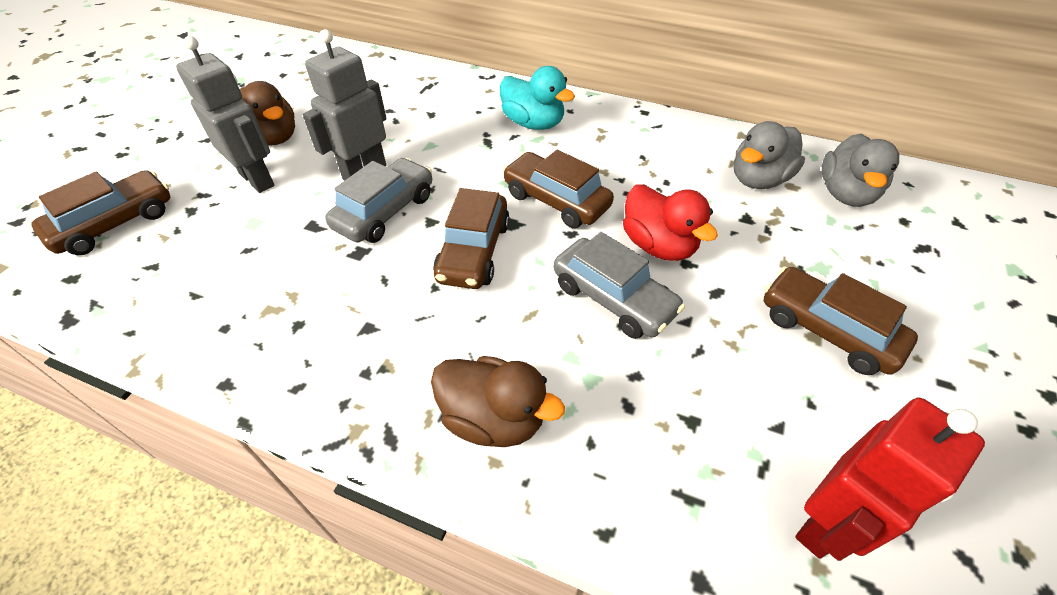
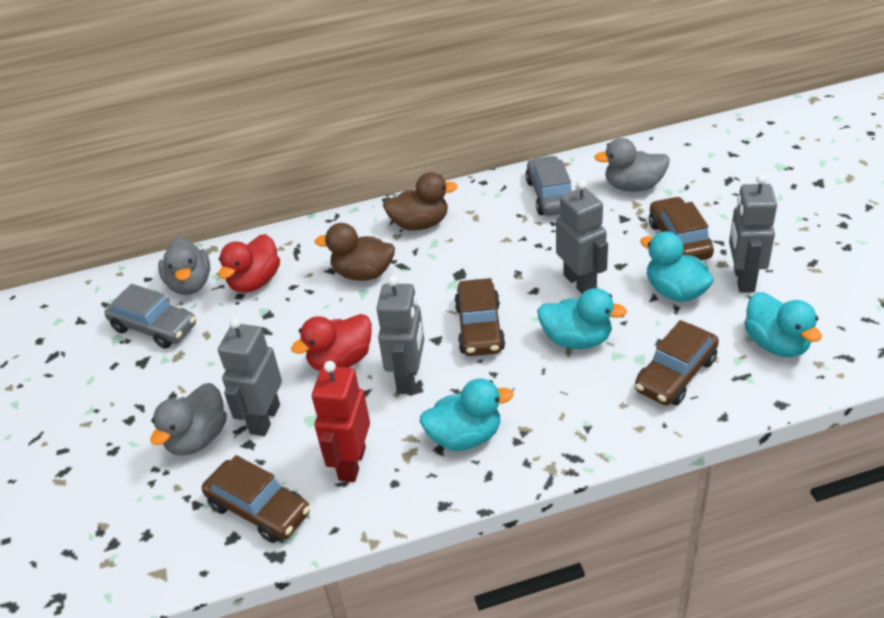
grey duck: [734,121,805,189] [822,134,899,207] = 2 -> [150,383,227,456] [158,237,210,295] [594,138,670,192] = 3
grey robot: [176,36,274,193] [303,29,387,181] = 2 -> [218,318,282,436] [376,276,424,394] [556,180,608,294] [729,174,777,293] = 4
red duck: [623,184,718,261] = 1 -> [218,234,280,293] [291,314,372,371] = 2
turquoise duck: [500,66,575,130] = 1 -> [419,378,514,451] [537,288,627,349] [640,231,714,302] [745,292,822,357] = 4

